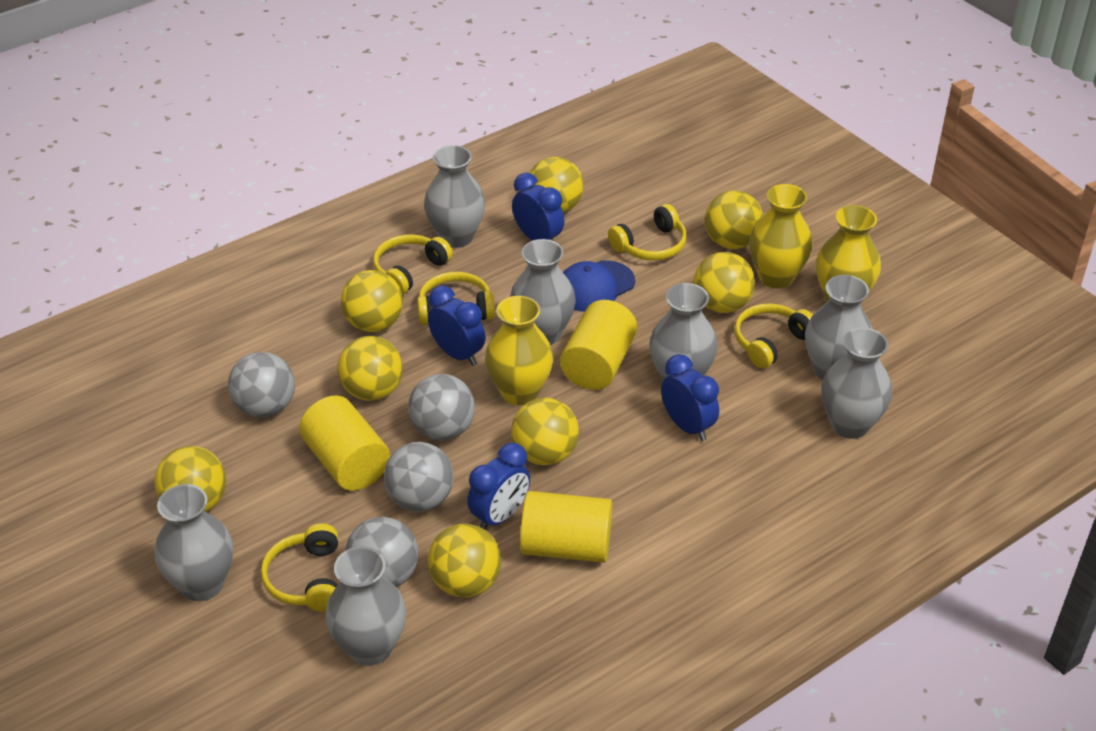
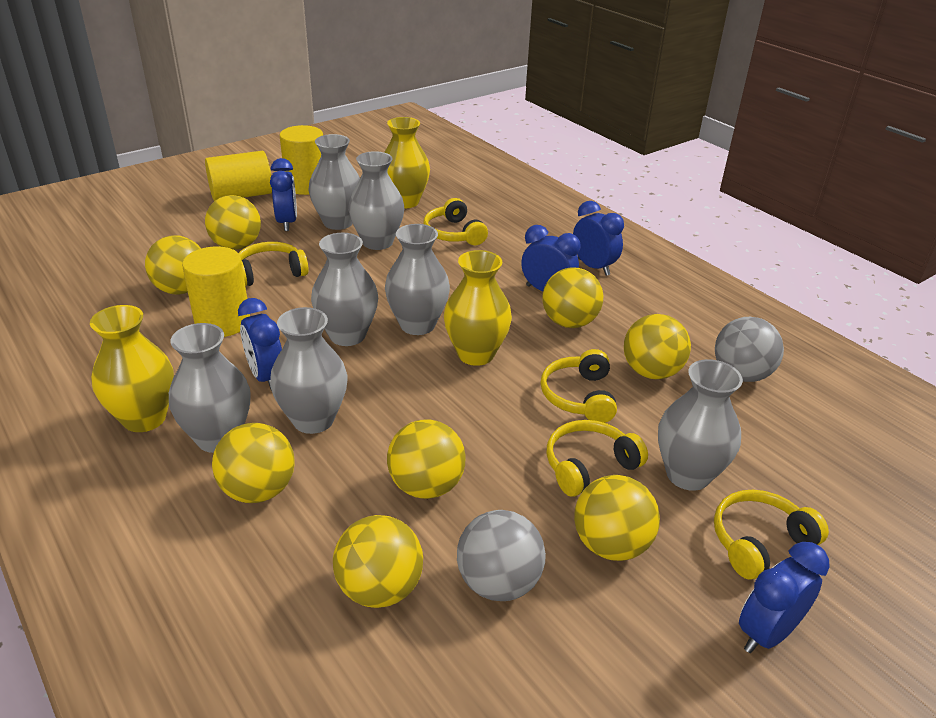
blue cap: [563,260,635,312] = 1 -> none = 0
blue clock: [428,286,485,366] [467,443,530,530] [512,173,564,241] [661,354,719,441] = 4 -> [238,298,282,391] [270,158,297,231] [521,225,581,291] [573,201,624,276] [739,542,830,653] = 5
grey ball: [228,352,295,418] [345,517,419,587] [384,442,454,512] [408,374,475,441] = 4 -> [457,510,546,601] [715,317,784,382] = 2

